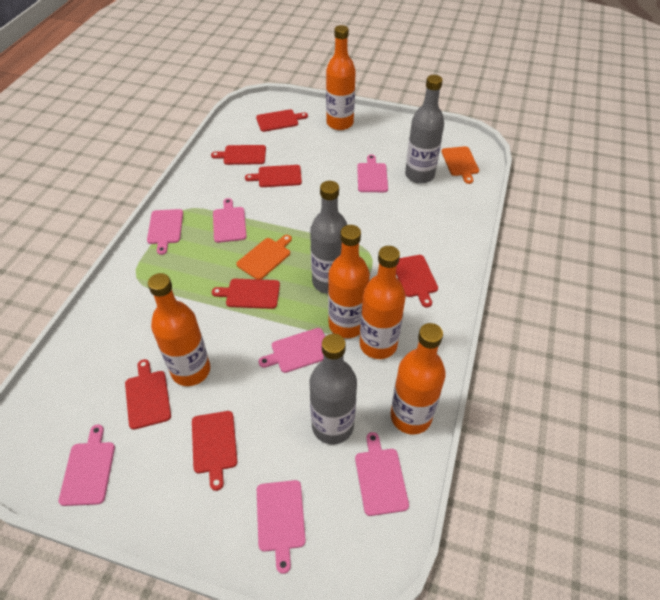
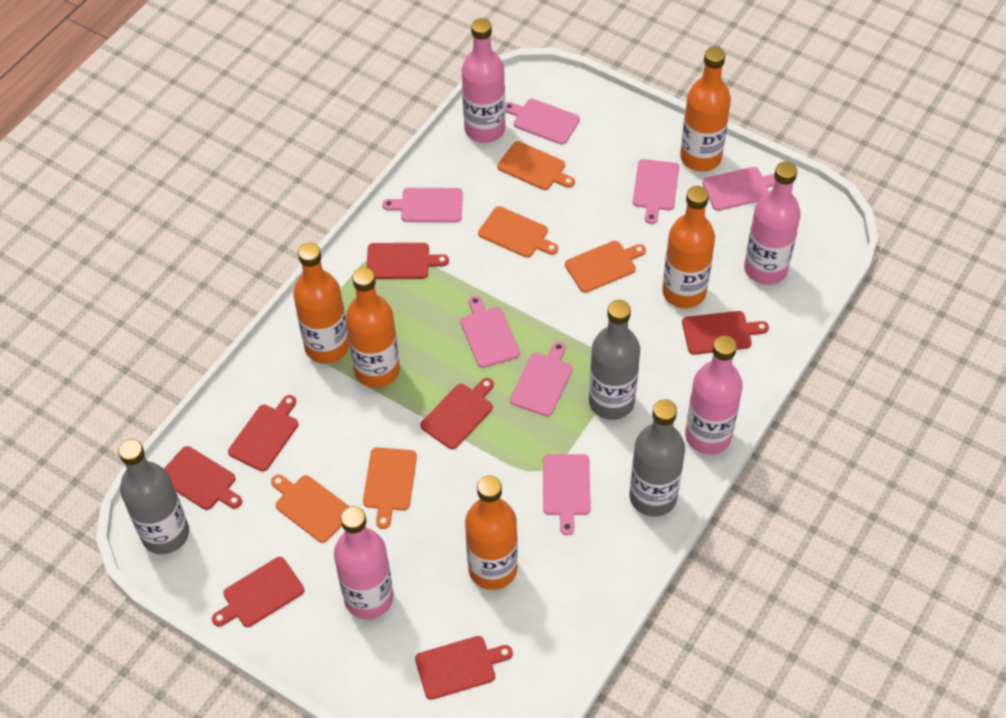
orange cutting board: [236,235,292,280] [441,146,479,184] = 2 -> [271,475,350,543] [363,447,417,529] [478,206,558,258] [497,141,575,190] [565,241,646,293] = 5
pink bottle: none = 0 -> [334,506,393,619] [462,18,505,143] [685,335,743,455] [744,161,801,285] = 4

